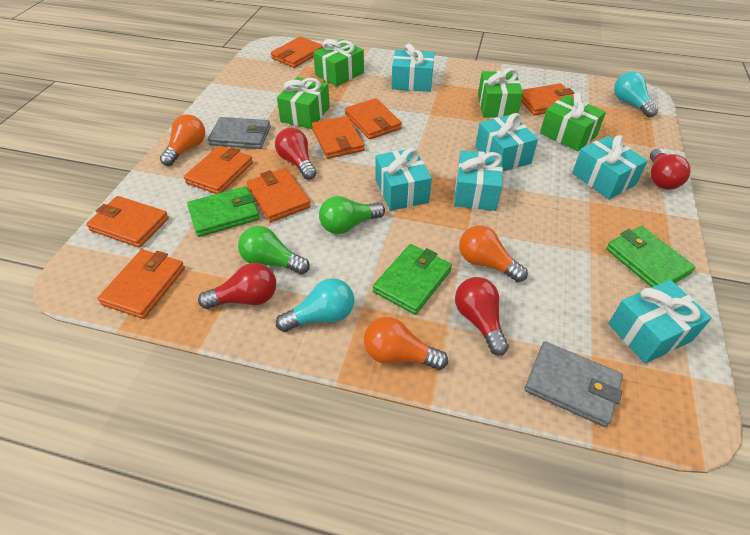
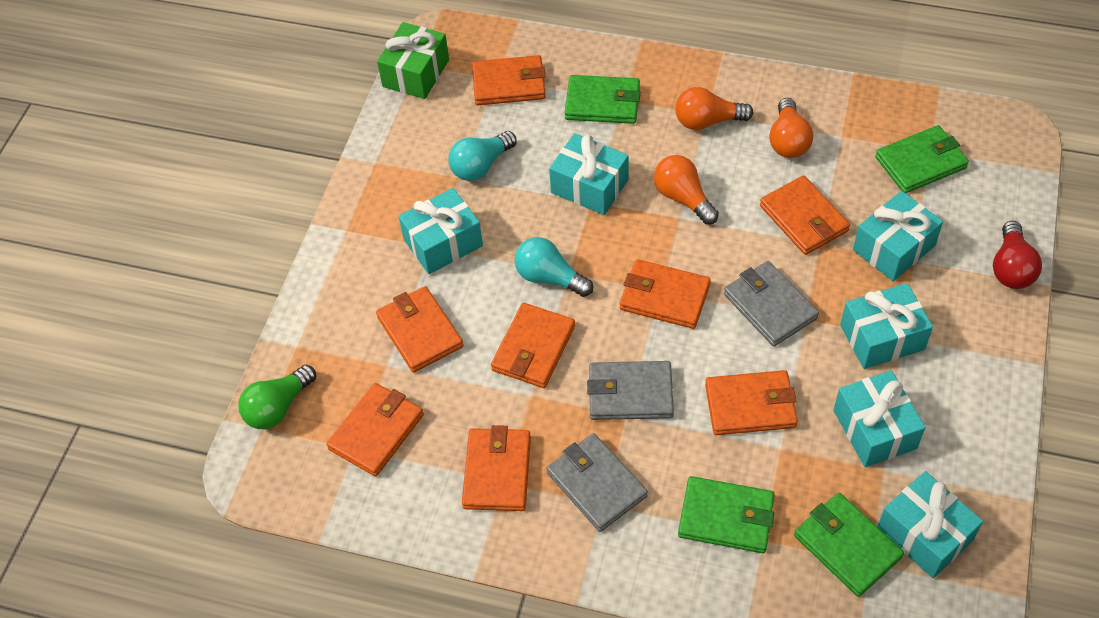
green gift: [277,77,330,129] [313,39,364,87] [478,68,523,117] [540,93,606,151] = 4 -> [377,22,449,99] = 1
green light bulb: [238,226,310,274] [319,196,385,234] = 2 -> [238,365,316,429] = 1
green wallet: [187,186,260,237] [373,244,452,315] [606,226,696,287] = 3 -> [564,75,640,124] [678,476,775,553] [794,493,904,597] [875,125,969,193] = 4
grey wallet: [208,117,271,149] [524,341,623,427] = 2 -> [547,433,648,532] [587,361,674,420] [724,261,819,346] = 3
red light bulb: [198,263,276,309] [275,128,316,180] [455,277,509,356] [650,148,691,190] = 4 -> [993,221,1042,289] = 1

